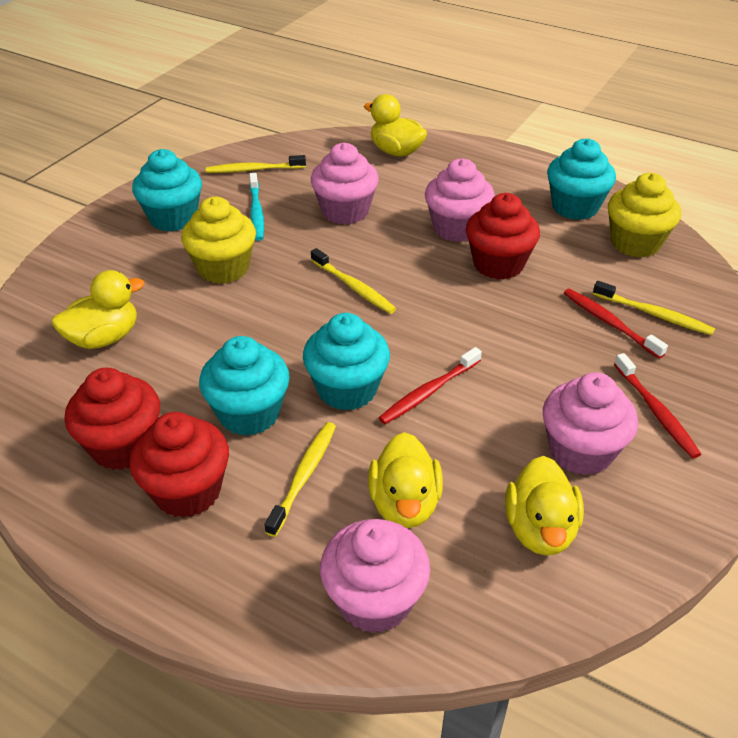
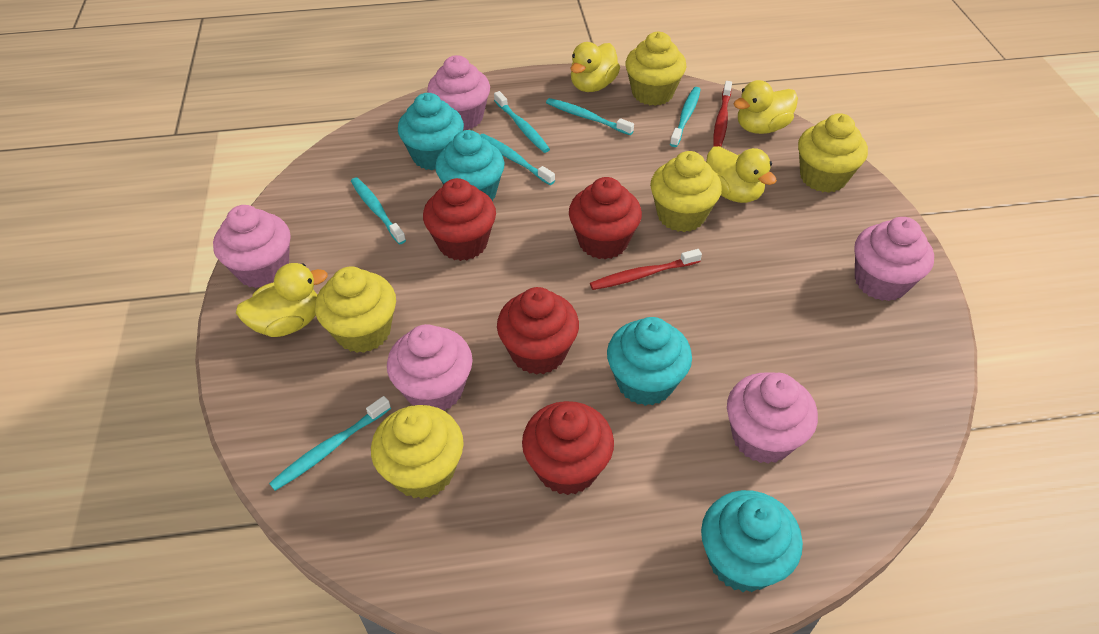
pink cupcake: [311,143,379,225] [320,519,430,633] [425,158,495,242] [543,372,638,475] = 4 -> [213,205,290,288] [387,324,473,411] [427,55,490,130] [727,372,818,464] [854,217,934,301] = 5
red cupcake: [65,368,160,470] [130,412,229,518] [466,193,540,280] = 3 -> [423,178,496,261] [497,287,579,375] [522,401,614,495] [569,177,642,259] = 4
red toothbrush: [379,347,482,424] [564,288,668,359] [614,353,701,458] = 3 -> [590,249,702,290] [713,81,732,147] = 2
turquoise toothbrush: [249,173,264,241] = 1 -> [269,396,391,491] [351,177,406,244] [480,134,555,185] [494,91,550,153] [546,98,634,135] [670,87,701,147] = 6
yellow cupcake: [181,197,256,284] [608,173,681,258] = 2 -> [315,267,396,353] [371,405,464,499] [625,32,687,106] [650,151,722,232] [798,113,868,193] = 5
yellow toothbrush: [206,155,306,173] [265,422,336,537] [311,248,396,314] [593,281,715,335] = 4 -> none = 0

